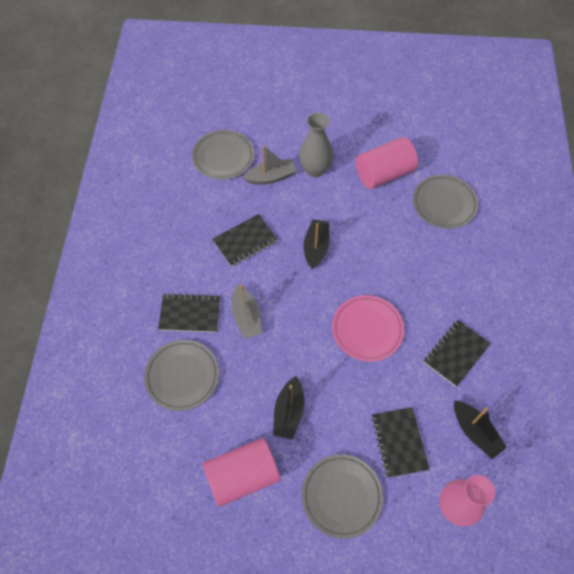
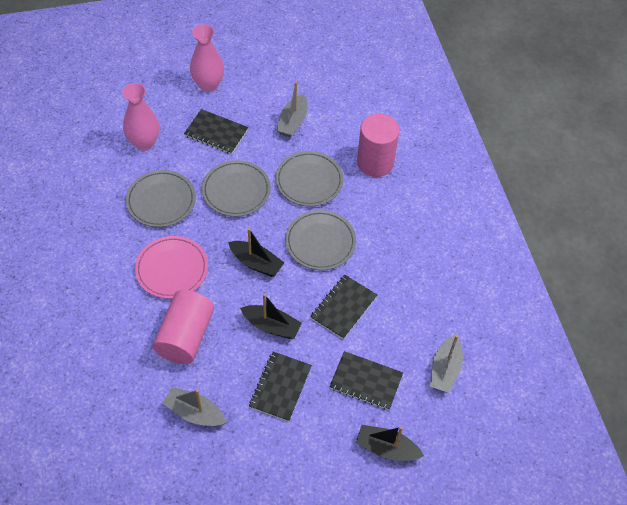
grey boat: [231,284,262,339] [242,145,296,185] = 2 -> [162,387,226,426] [276,82,307,138] [430,334,463,393] = 3
grey vase: [299,112,333,177] = 1 -> none = 0
pink vase: [439,475,495,526] = 1 -> [122,83,159,150] [190,24,224,92] = 2

